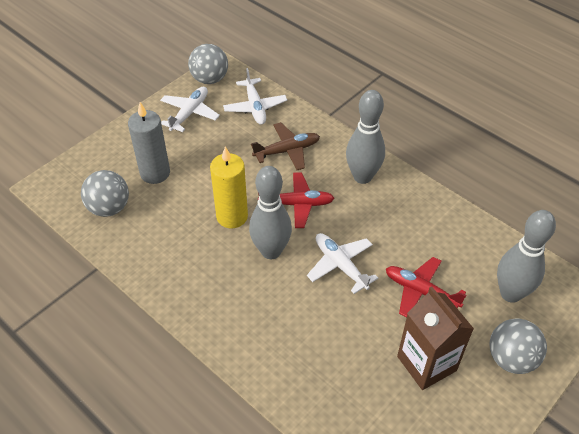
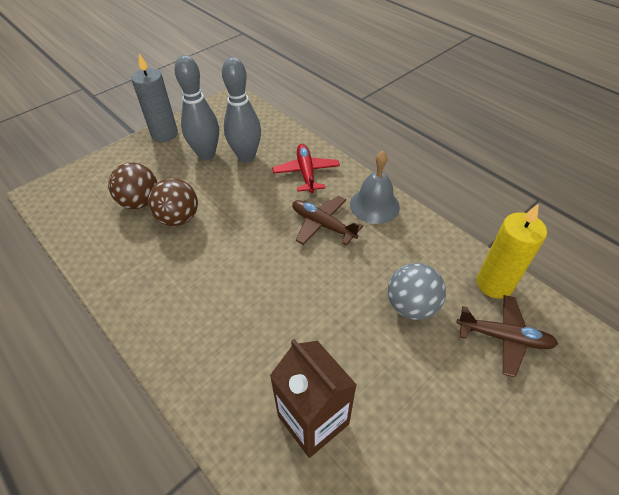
brown ball: none = 0 -> [108,162,157,209] [148,178,198,226] = 2
brown plane: [251,122,320,170] = 1 -> [292,196,363,245] [457,295,558,377] = 2
grey ball: [81,170,129,217] [188,44,228,84] [489,318,547,374] = 3 -> [388,263,446,320] = 1
grey bell: none = 0 -> [350,151,400,224] = 1
grey bowling pin: [249,166,292,259] [346,90,385,184] [497,210,556,303] = 3 -> [174,55,219,160] [222,57,261,162] = 2
red plane: [258,172,334,228] [386,257,466,317] = 2 -> [272,144,340,193] = 1
white plane: [160,87,220,132] [223,68,287,125] [307,233,378,294] = 3 -> none = 0

